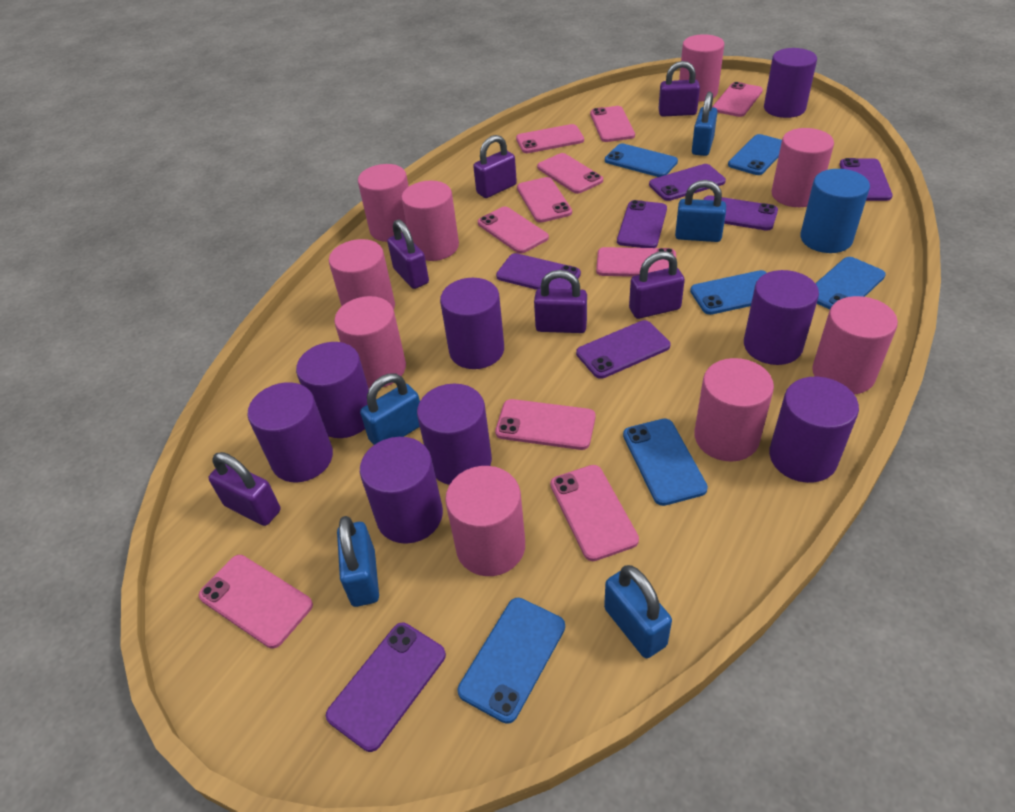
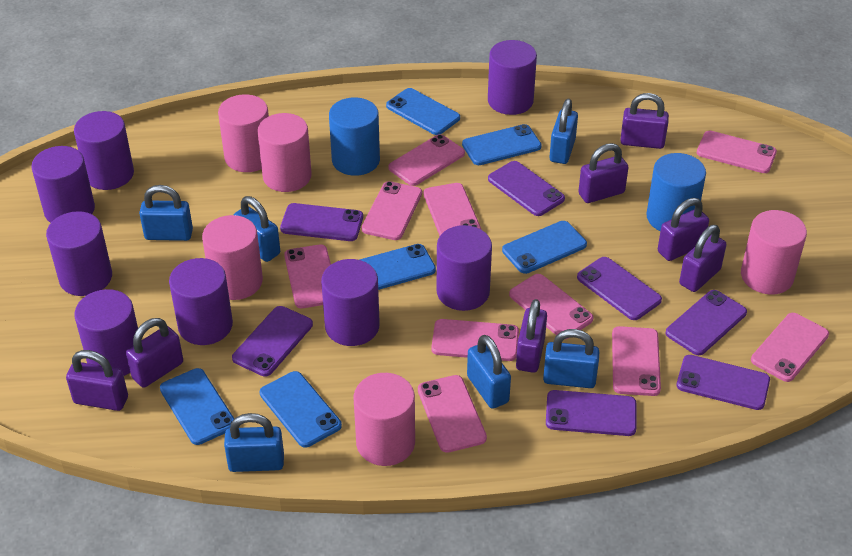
blue cylinder: [800,169,870,253] = 1 -> [329,97,380,176] [646,153,706,231] = 2
blue padlock: [337,516,379,607] [360,374,420,445] [604,565,672,658] [675,180,726,242] [692,92,717,156] = 5 -> [139,185,193,241] [224,413,284,472] [234,196,280,262] [467,335,511,409] [543,329,599,388] [549,99,578,164] = 6
pink cylinder: [329,239,395,309] [334,296,406,388] [358,164,409,242] [401,181,459,261] [445,466,525,576] [679,34,724,102] [694,358,774,462] [772,128,834,207] [812,296,898,394] = 9 -> [202,215,263,300] [218,94,269,172] [257,113,312,192] [354,373,415,466] [741,210,807,294] = 5
purple padlock: [208,452,281,526] [387,219,429,289] [473,135,517,198] [534,270,587,333] [629,251,685,319] [658,61,700,117] = 6 -> [66,350,128,411] [126,318,183,388] [516,299,547,373] [578,143,629,203] [620,93,669,149] [658,198,709,261] [679,225,726,292] = 7

